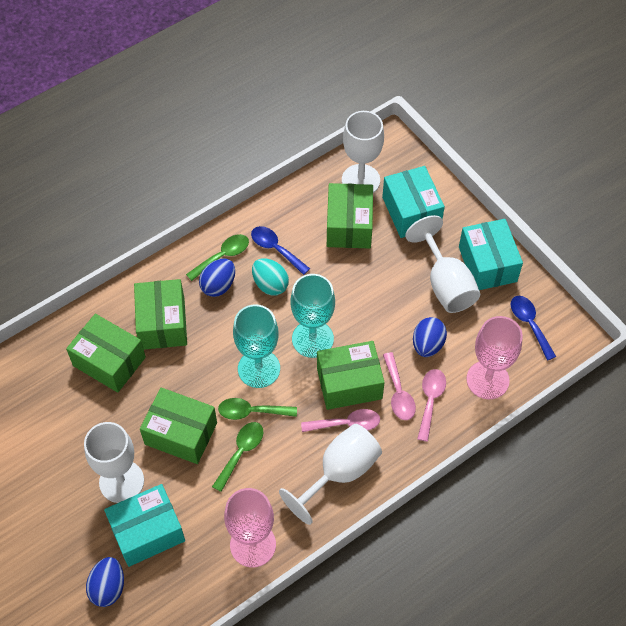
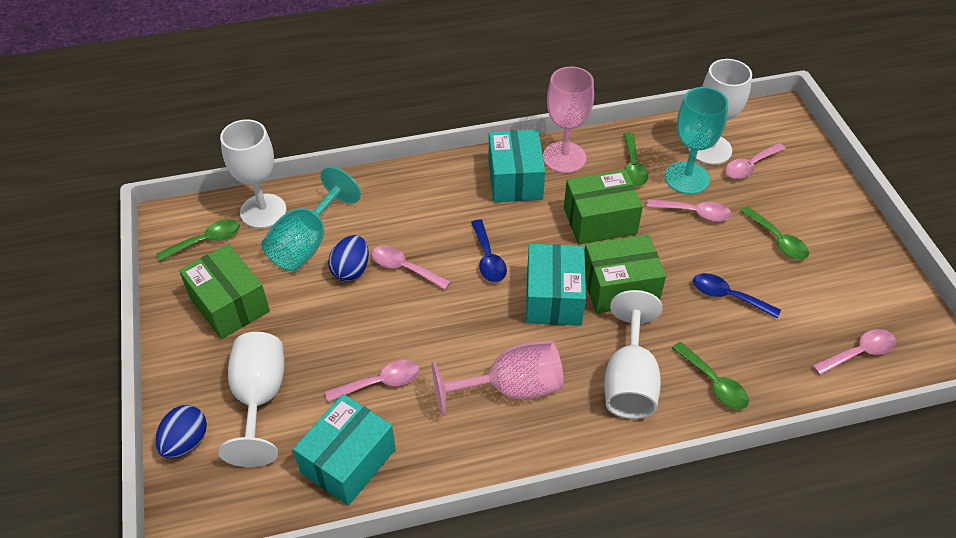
blue egg: [86,557,124,607] [199,259,235,297] [413,317,447,357] = 3 -> [155,405,207,458] [328,235,369,281] = 2
green box: [66,314,146,393] [134,279,187,350] [140,387,217,464] [317,341,385,410] [327,183,373,249] = 5 -> [179,244,270,339] [564,170,643,245] [585,234,666,313] = 3
green spoon: [186,234,249,281] [212,422,263,492] [218,398,297,420] = 3 -> [156,219,240,261] [623,133,648,186] [672,342,749,410] [740,206,809,260] = 4
pink spoon: [301,409,380,432] [383,352,416,420] [417,369,446,442] = 3 -> [325,360,419,402] [371,245,451,290] [647,199,732,222] [725,143,786,179] [812,329,896,375] = 5
turquoise egg: [252,258,289,296] = 1 -> none = 0

